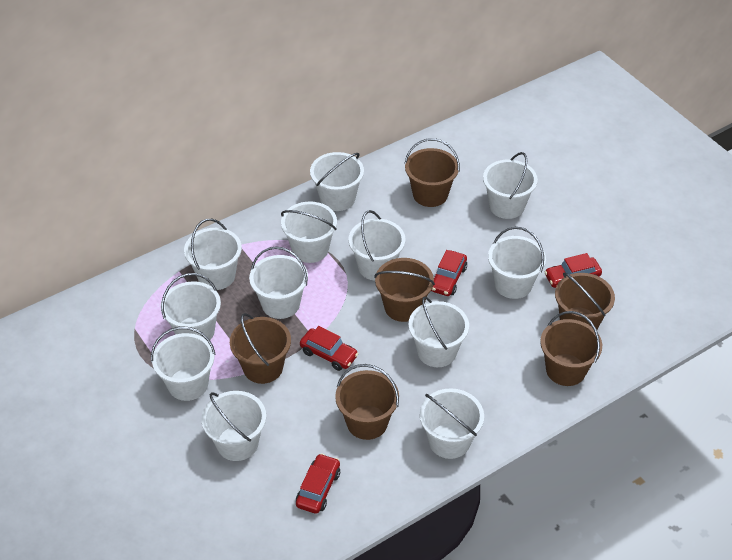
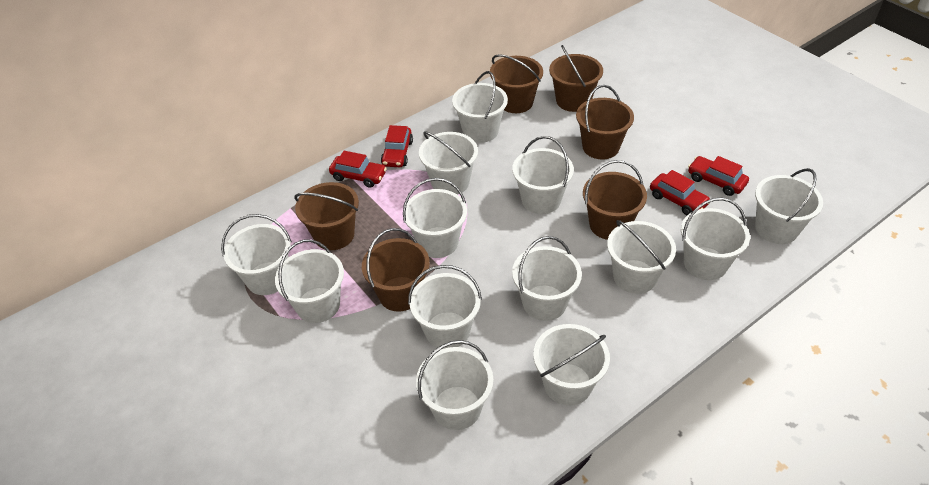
white bucket: [151,327,216,401] [161,273,221,340] [184,219,242,290] [202,391,266,461] [249,246,308,319] [281,202,337,263] [310,152,364,211] [348,210,405,281] [408,297,469,367] [420,388,484,459] [483,152,538,219] [488,227,546,299] = 12 -> [221,214,292,295] [275,239,344,323] [403,178,467,258] [408,265,482,349] [416,340,493,430] [419,131,478,195] [452,71,508,143] [512,136,574,214] [512,236,582,321] [533,324,610,406] [607,220,676,294] [681,198,750,280] [755,168,823,244] = 13

